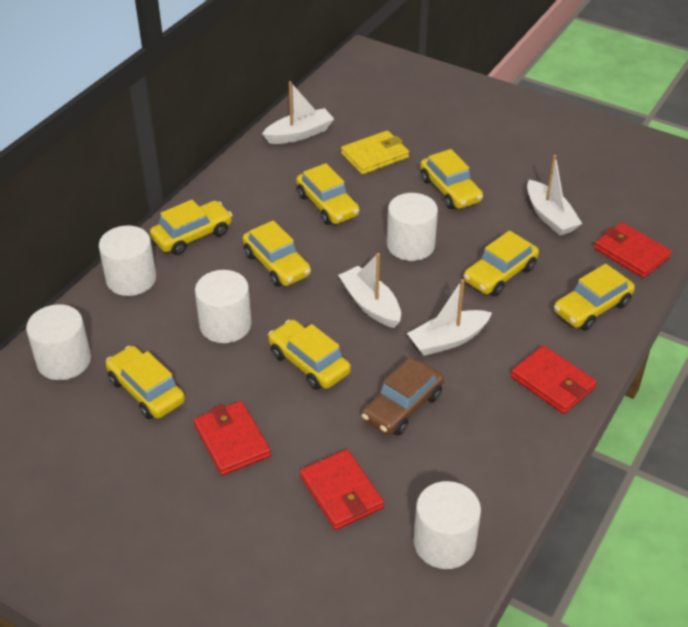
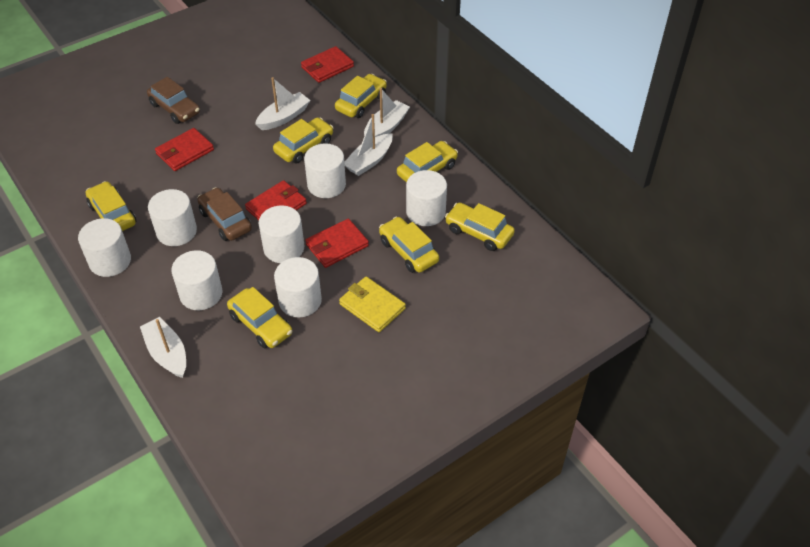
brown car: [362,357,444,436] = 1 -> [147,77,200,124] [197,187,252,241] = 2
white cylinder: [26,304,91,380] [99,225,156,296] [195,270,252,343] [387,193,438,261] [414,481,481,569] = 5 -> [78,218,131,277] [148,189,197,246] [171,250,222,310] [259,206,304,263] [274,257,322,318] [304,143,346,198] [406,170,447,226] = 7
yellow car: [106,346,185,419] [150,200,233,255] [243,220,311,287] [268,320,351,390] [296,163,359,225] [420,149,483,209] [464,230,539,296] [554,264,635,330] = 8 -> [86,181,136,231] [227,287,292,349] [273,117,333,164] [335,74,387,118] [379,217,439,273] [397,141,458,183] [445,203,515,251] = 7

